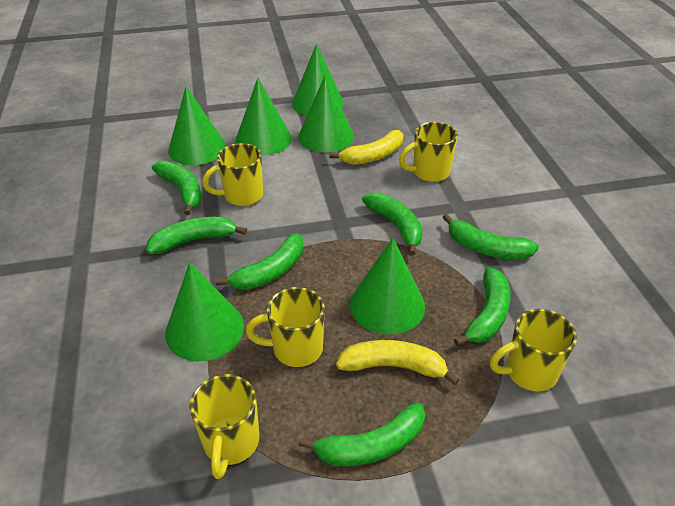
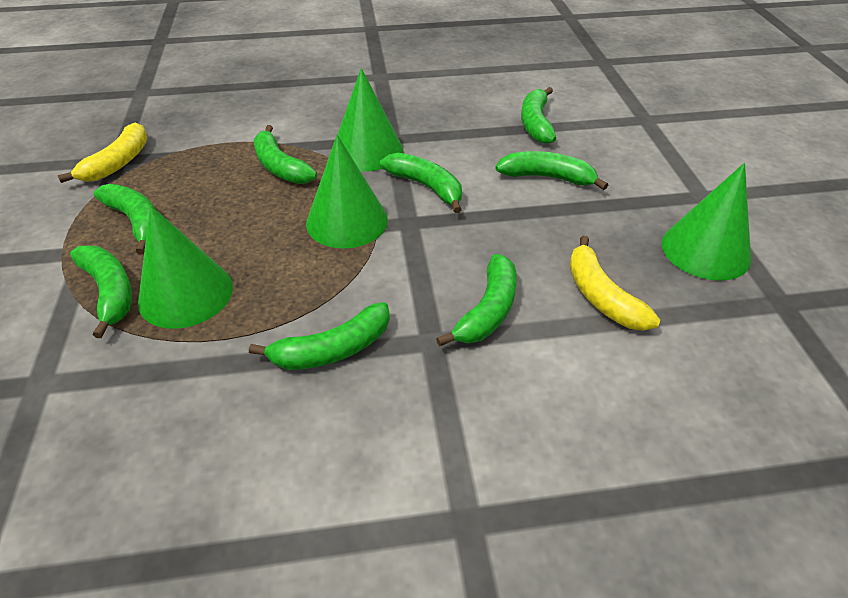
green banana: [146,217,247,254] [152,161,202,215] [215,233,303,290] [299,403,425,466] [362,193,423,256] [442,214,539,260] [454,267,510,346] = 7 -> [70,246,132,338] [93,184,154,255] [249,302,390,370] [254,125,317,184] [380,153,462,213] [436,254,517,346] [495,151,608,190] [521,87,556,144] = 8
green cone: [165,262,244,361] [168,86,226,165] [235,78,292,156] [292,44,344,116] [298,75,354,152] [350,238,425,335] = 6 -> [138,205,233,329] [306,135,388,249] [337,68,403,171] [662,163,751,281] = 4
yellow mug: [189,374,259,479] [202,143,263,206] [246,287,325,367] [399,122,458,182] [490,309,577,392] = 5 -> none = 0

